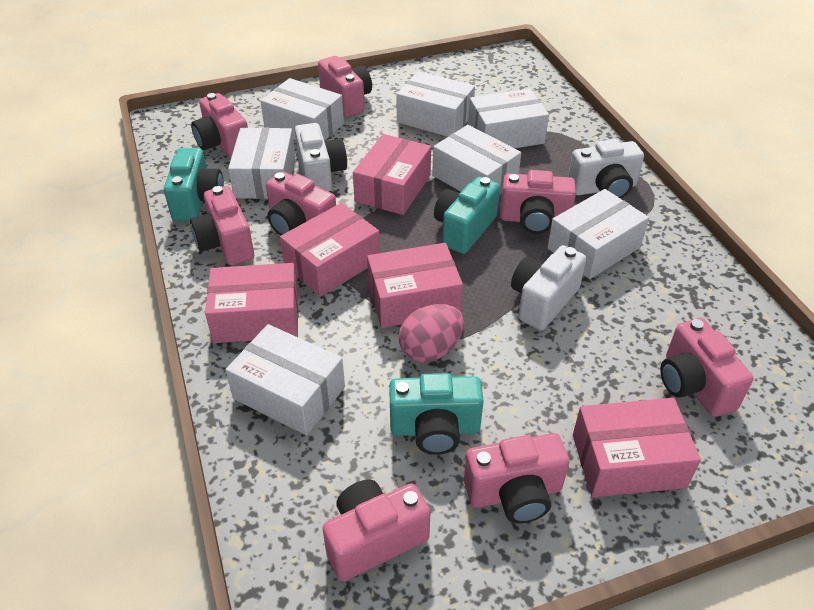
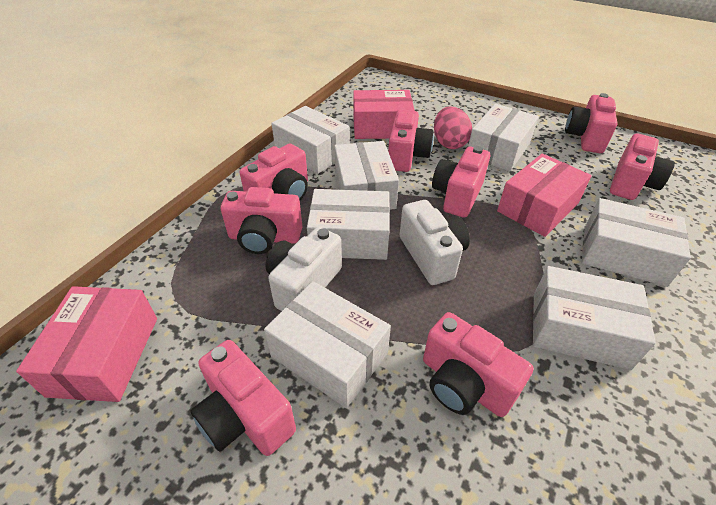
pink box: [205,263,298,343] [280,203,380,297] [353,134,431,215] [367,243,463,328] [573,398,701,497] = 5 -> [16,286,157,402] [353,90,415,139] [497,154,592,237] = 3
turquoise camera: [164,148,224,221] [389,373,484,455] [434,177,500,254] = 3 -> none = 0
white camera: [295,123,347,192] [511,245,586,330] [568,139,644,199] = 3 -> [265,227,342,311] [400,200,470,285] = 2

